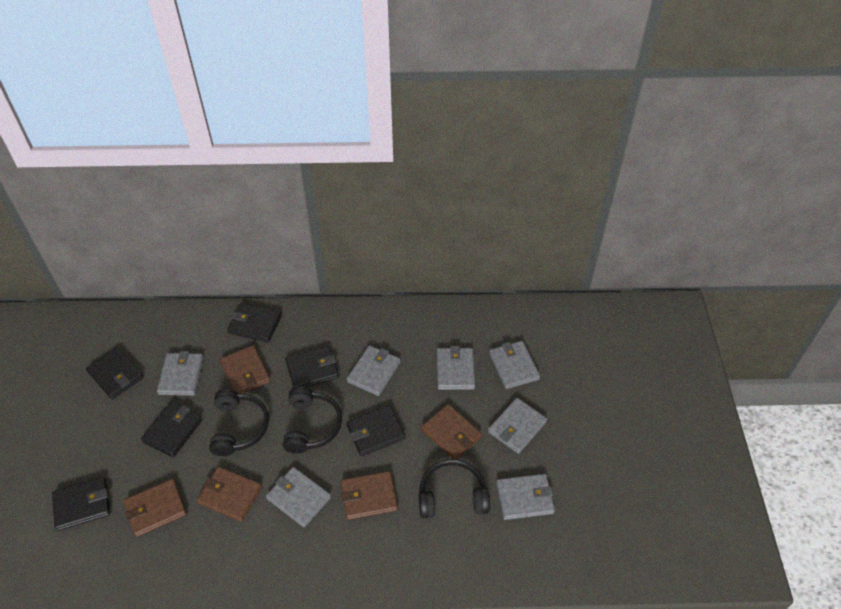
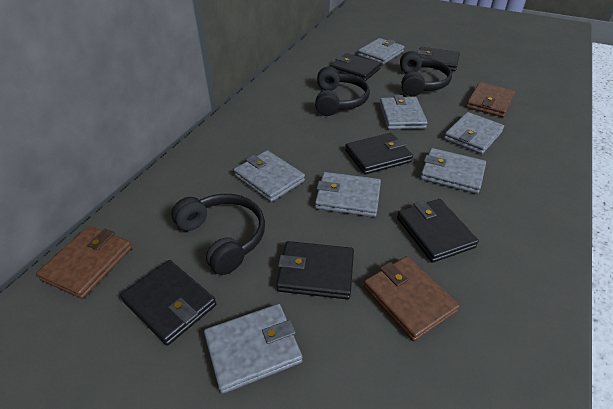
brown wallet: [124,478,187,537] [197,466,262,522] [220,345,270,394] [341,471,398,520] [421,404,482,459] = 5 -> [36,226,132,299] [363,256,460,342] [466,82,515,117] = 3

